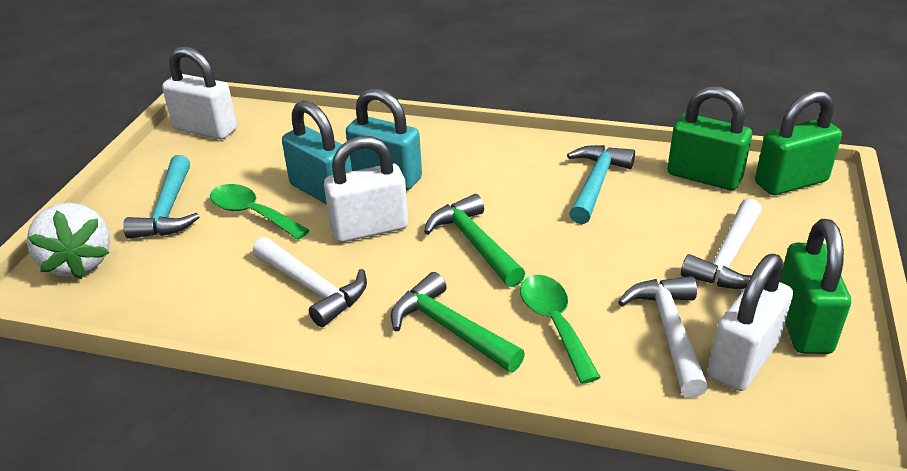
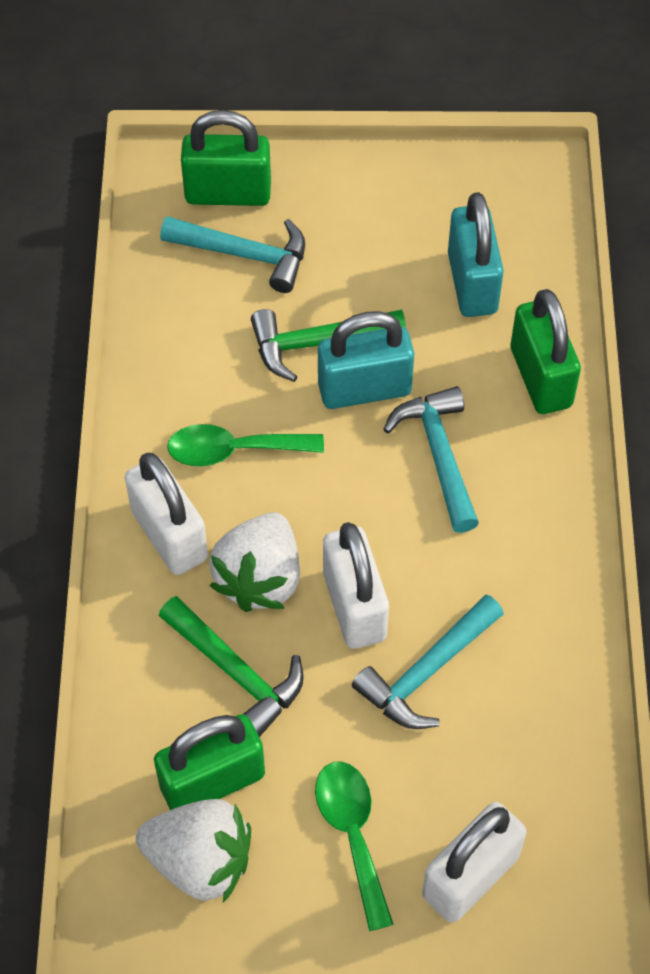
turquoise hammer: [123,155,200,239] [567,145,635,224] = 2 -> [160,216,305,293] [352,595,504,729] [383,386,479,533] = 3
white hammer: [252,237,367,327] [618,276,708,398] [681,198,762,289] = 3 -> none = 0
white strawberry: [27,202,110,279] = 1 -> [136,799,251,903] [210,512,300,612] = 2

